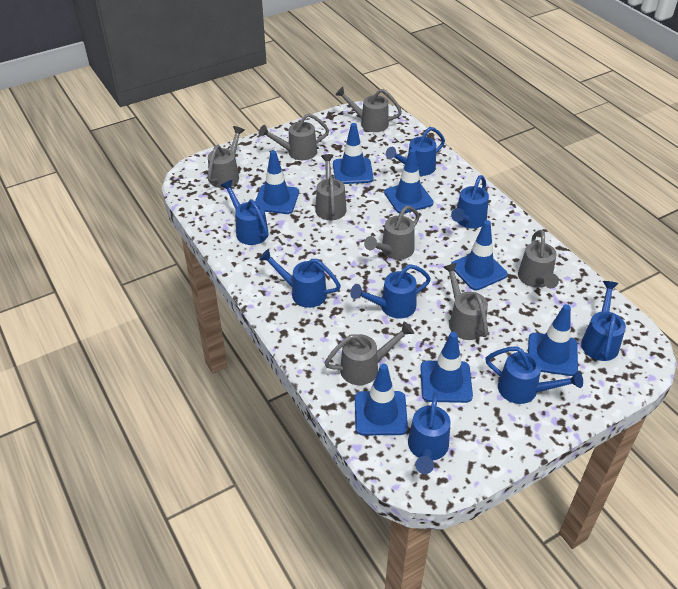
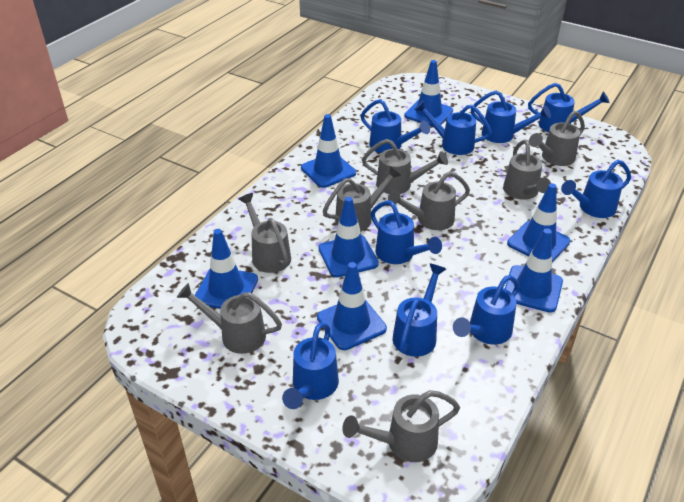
blue watering can: [220,180,269,245] [259,249,341,308] [350,264,431,319] [386,127,445,176] [408,392,450,474] [451,175,489,228] [485,346,583,404] [581,281,626,361] = 8 -> [282,322,339,409] [361,99,430,153] [371,201,442,264] [393,264,446,357] [414,100,492,155] [453,275,520,345] [471,90,551,143] [528,83,610,132] [561,160,631,218] = 9

